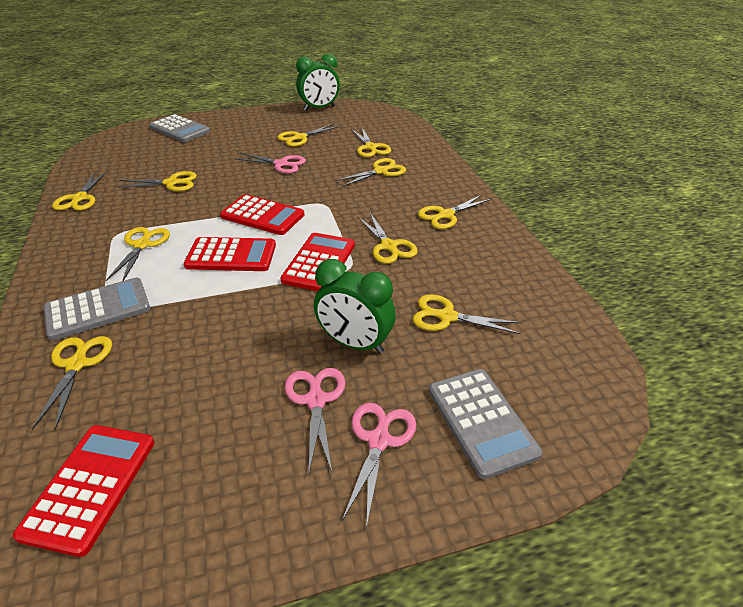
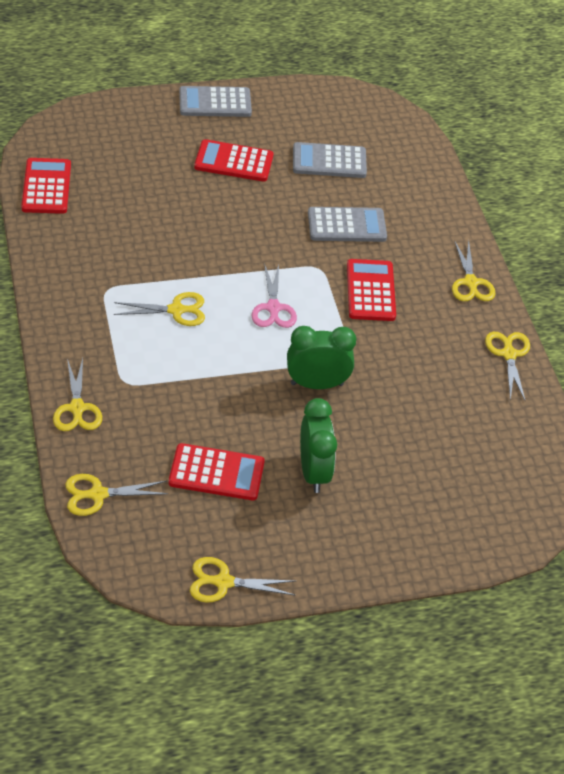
pink scissors: [236,153,306,174] [285,368,345,472] [342,403,416,524] = 3 -> [252,263,297,328] = 1
yellow scissors: [32,336,112,429] [52,171,107,210] [106,227,170,281] [116,171,197,191] [277,124,340,147] [335,158,406,187] [352,128,391,157] [357,213,418,264] [412,294,522,334] [418,195,492,229] = 10 -> [53,358,102,431] [65,474,169,516] [114,292,205,326] [190,557,295,603] [452,240,496,301] [485,332,530,402] = 6

